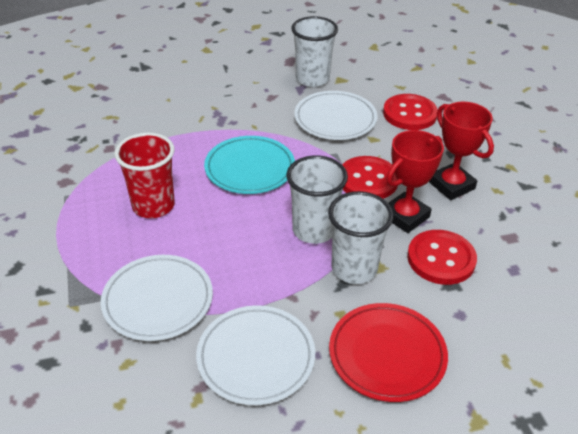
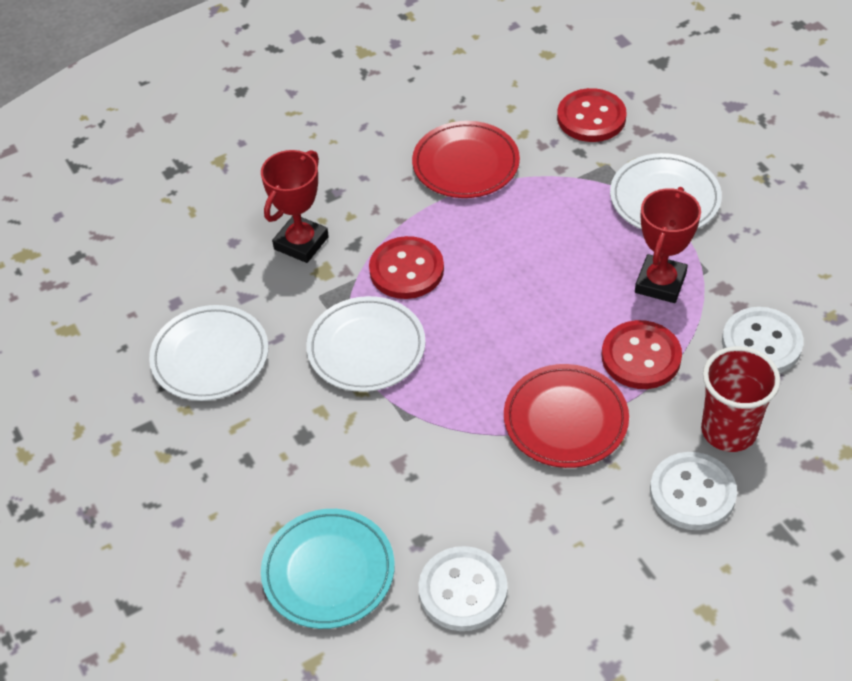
red plate: [329,303,448,402] = 1 -> [412,121,520,198] [504,364,629,468] = 2
white button: none = 0 -> [418,546,508,631] [650,452,737,530] [722,307,804,373] = 3
white cup: [287,155,348,244] [292,16,338,87] [328,191,393,284] = 3 -> none = 0

